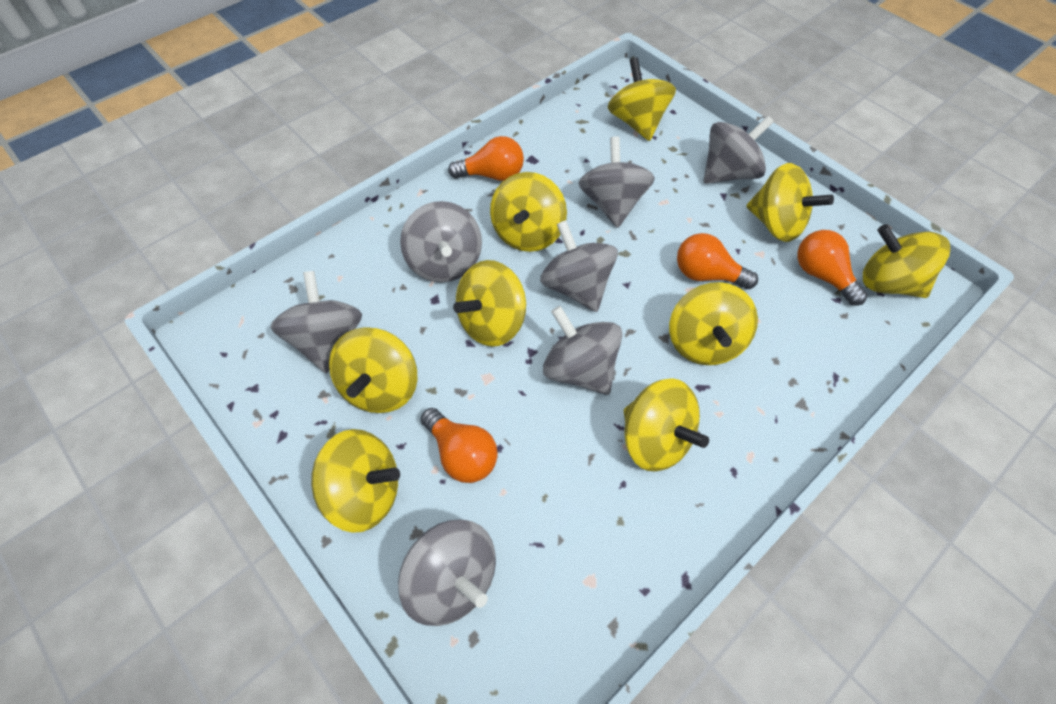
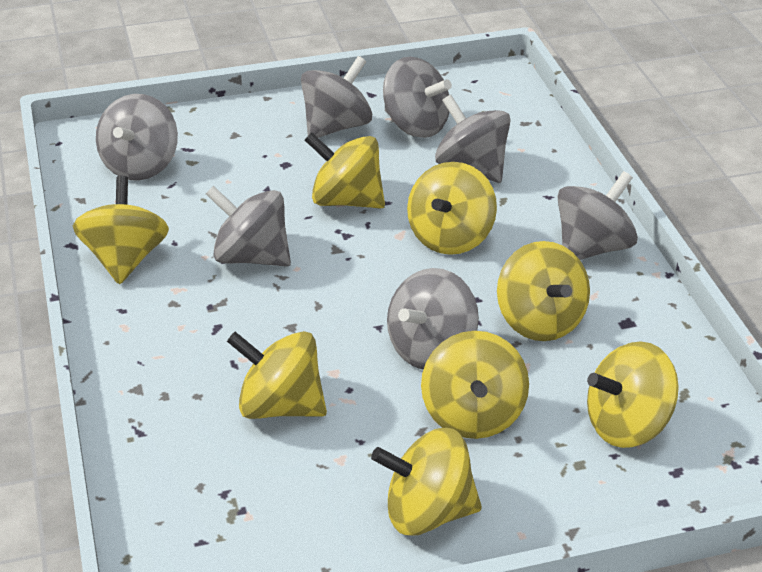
orange light bulb: [420,408,498,483] [448,136,524,181] [677,233,758,289] [797,230,868,306] = 4 -> none = 0
yellow spinning top: [311,429,400,533] [329,327,418,413] [453,260,526,347] [490,172,567,252] [608,58,676,141] [624,378,709,471] [669,282,758,365] [747,163,834,242] [863,224,951,298] = 9 -> [73,176,169,284] [227,331,327,419] [305,132,385,209] [371,428,482,536] [407,162,497,255] [421,331,529,439] [497,241,590,341] [587,341,679,448] = 8

